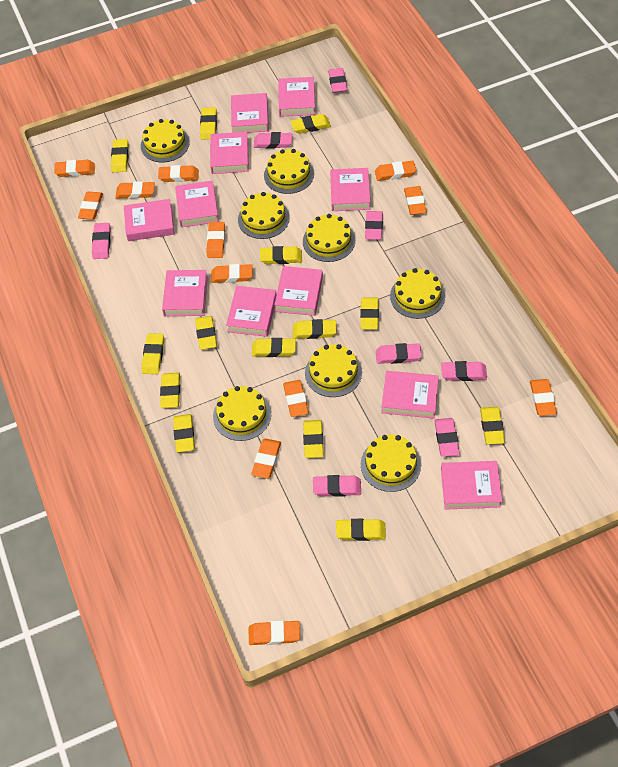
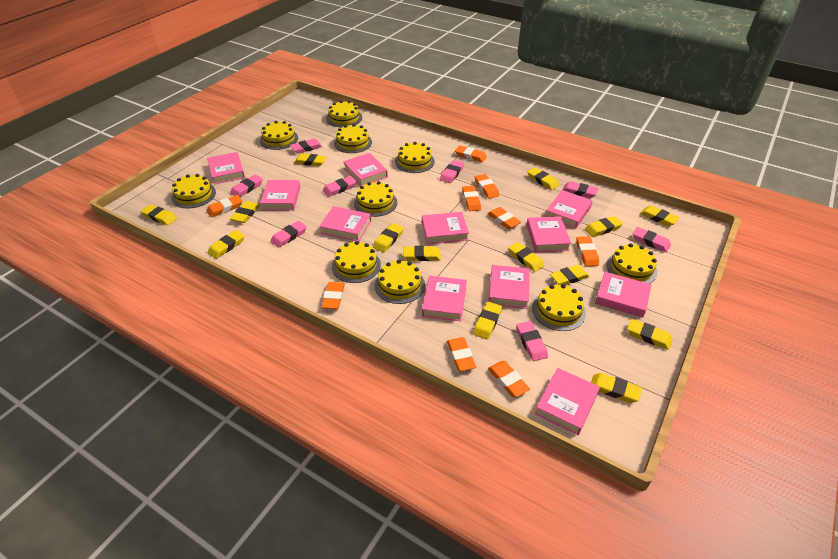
orange eraser: [54,160,95,177] [78,192,103,220] [115,181,155,199] [158,165,199,182] [206,222,225,258] [211,264,253,283] [249,620,300,645] [251,438,281,479] [283,380,309,417] [375,161,416,181] [404,186,427,215] [530,379,557,416] = 12 -> [206,195,242,217] [321,282,345,309] [447,337,476,371] [455,145,487,162] [462,186,481,211] [475,174,500,199] [488,207,521,229] [488,361,530,397] [576,236,599,266] = 9
yellow cake: [141,119,190,162] [213,386,271,441] [238,192,290,239] [264,149,314,194] [303,214,355,262] [305,344,362,397] [361,434,421,492] [390,268,445,319] = 8 -> [172,174,216,208] [260,121,298,150] [326,100,362,127] [332,241,381,283] [334,124,372,153] [354,181,397,217] [375,260,425,304] [395,142,435,173] [532,284,586,331] [606,243,657,284] = 10

